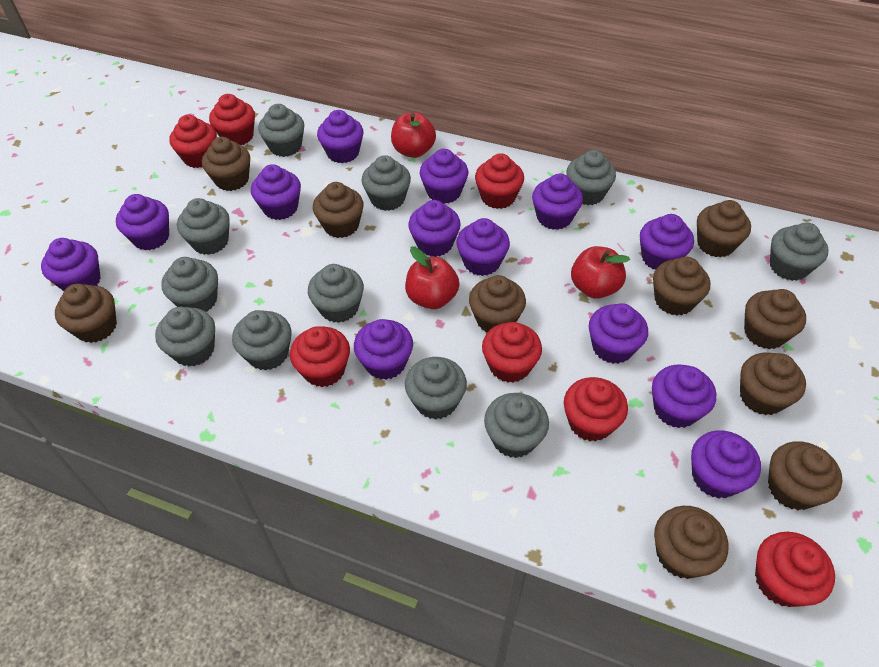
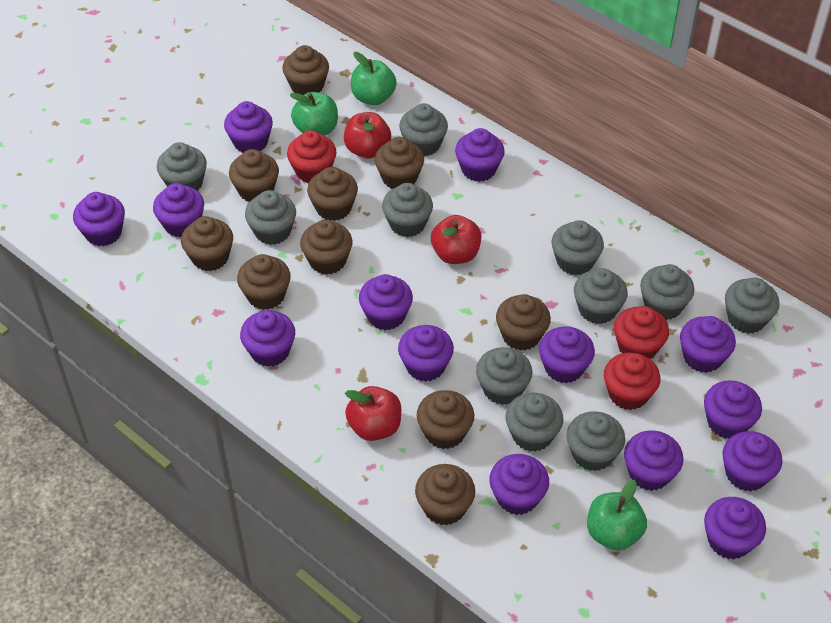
green apple: none = 0 -> [290,92,338,136] [351,52,397,105] [587,480,647,551] = 3
purple cupcake: [41,238,101,291] [116,194,169,250] [251,164,301,220] [317,110,363,163] [354,319,413,380] [408,200,461,257] [420,149,468,204] [456,218,510,276] [532,174,583,230] [589,303,648,364] [640,214,694,270] [652,365,716,428] [691,430,761,499] = 13 -> [73,192,125,246] [153,183,204,237] [224,101,273,153] [240,310,295,367] [359,274,413,330] [398,325,454,382] [455,128,505,182] [489,454,549,515] [539,326,595,383] [624,431,684,491] [680,316,736,373] [704,380,762,439] [704,497,766,559] [723,431,782,491] = 14
red cupcake: [169,115,217,168] [209,94,255,145] [290,326,350,387] [475,153,524,209] [482,322,542,383] [564,377,628,442] [755,532,835,607] = 7 -> [287,130,337,183] [604,352,661,410] [614,306,669,359] = 3

